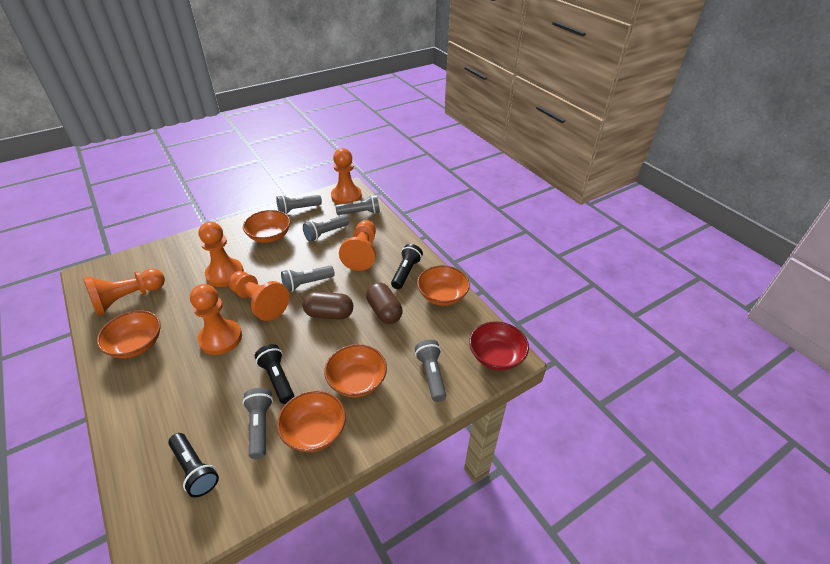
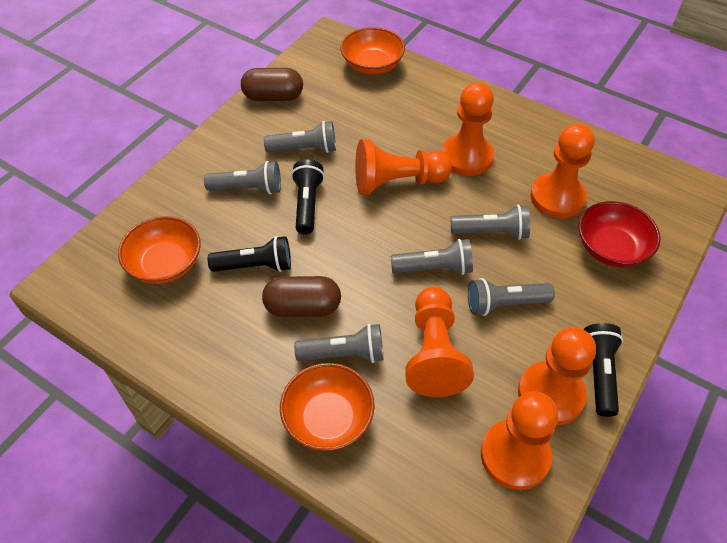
orange bowl: [97,310,161,358] [243,210,291,243] [277,390,346,452] [324,344,387,398] [417,265,470,306] = 5 -> [118,216,201,284] [280,363,375,451] [341,27,405,75] = 3

